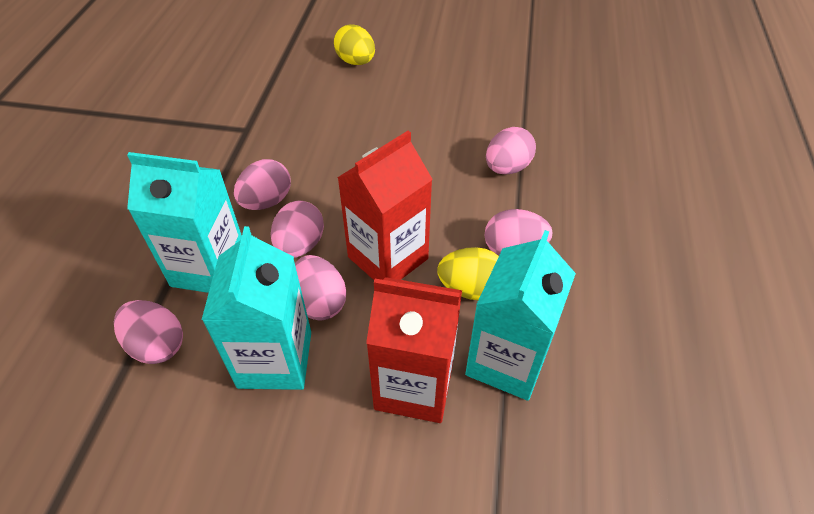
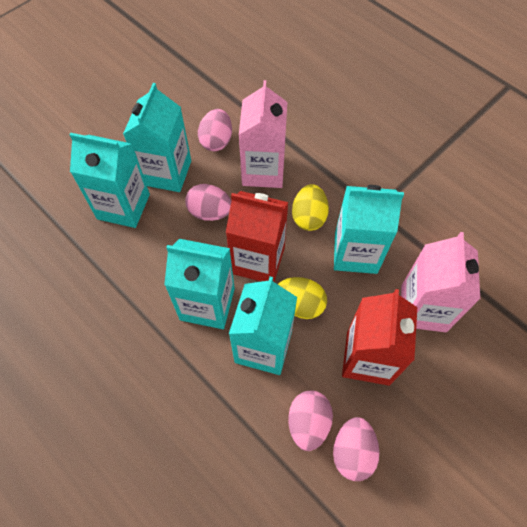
pink carton: none = 0 -> [239,80,287,188] [401,232,480,332] = 2
pink egg: [114,300,183,364] [234,159,291,210] [271,201,324,258] [295,255,346,320] [484,209,553,256] [486,127,536,175] = 6 -> [185,184,231,221] [198,109,232,151] [288,390,333,451] [333,417,379,481] = 4
turquoise carton: [127,152,242,293] [202,226,311,390] [465,230,576,401] = 3 -> [69,133,150,228] [123,83,191,192] [164,239,235,329] [229,276,297,375] [334,185,404,274] = 5

